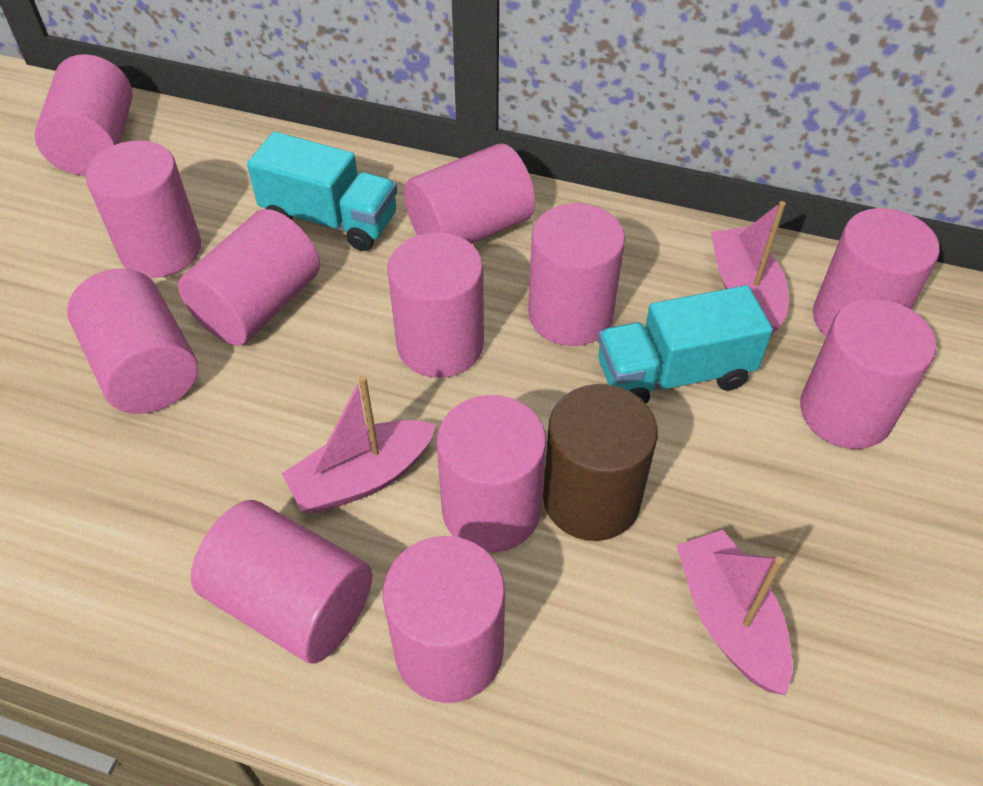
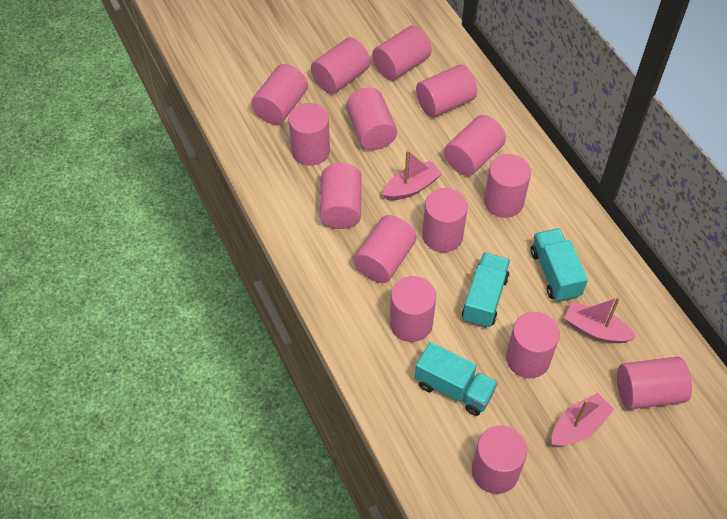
brown cylinder: [543,384,658,541] = 1 -> none = 0
pink cylinder: [35,54,133,176] [67,268,198,414] [86,140,201,278] [178,209,320,346] [191,500,372,664] [383,536,505,703] [388,232,484,378] [404,143,535,244] [436,395,546,553] [528,203,625,346] [800,299,936,449] [813,208,940,336] = 12 -> [251,64,308,125] [288,103,330,166] [311,37,370,94] [320,163,362,229] [346,88,397,150] [354,215,416,283] [372,25,432,80] [390,276,436,342] [416,64,477,118] [422,188,468,252] [444,115,506,176] [472,426,527,494] [484,154,531,218] [506,312,560,378] [617,357,692,410] = 15
turquoise truck: [247,132,397,251] [598,285,773,404] = 2 -> [415,342,498,416] [462,252,510,328] [531,228,588,302] = 3

